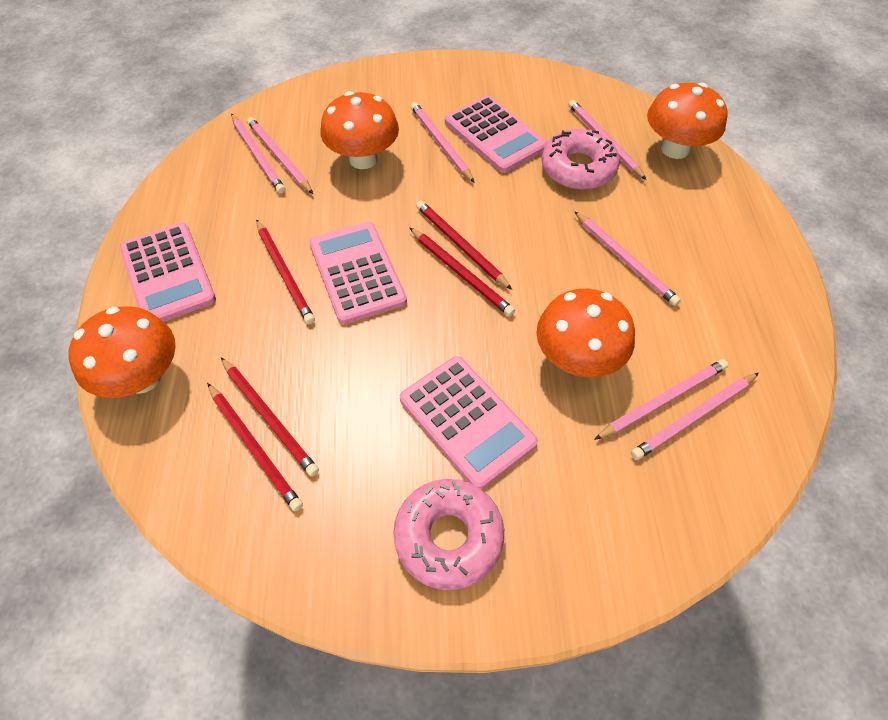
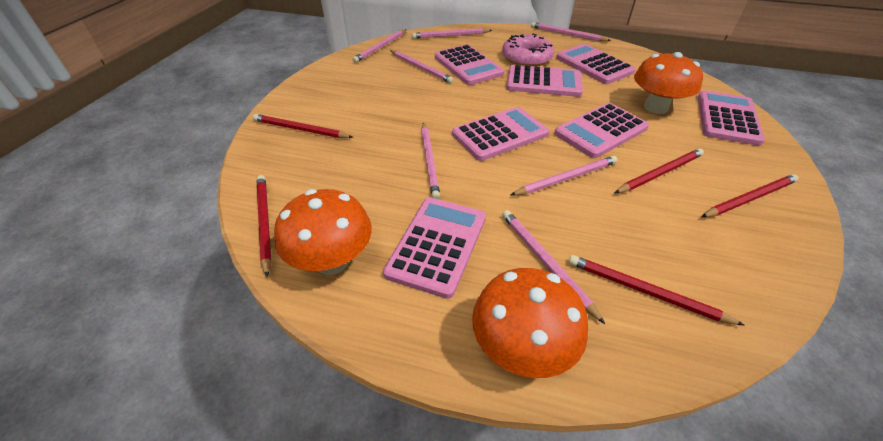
orange mushroom: [68,306,176,398] [320,91,399,169] [537,289,635,378] [647,83,728,159] = 4 -> [274,189,372,275] [472,268,588,378] [634,52,703,114] = 3
pink calculator: [120,223,216,322] [309,222,407,324] [400,356,538,489] [445,95,547,173] = 4 -> [383,197,486,299] [435,44,504,85] [452,107,549,161] [506,65,583,97] [554,103,649,158] [556,44,636,84] [698,91,765,146] = 7
pink donut: [393,479,504,590] [541,129,620,190] = 2 -> [502,34,554,66] = 1

